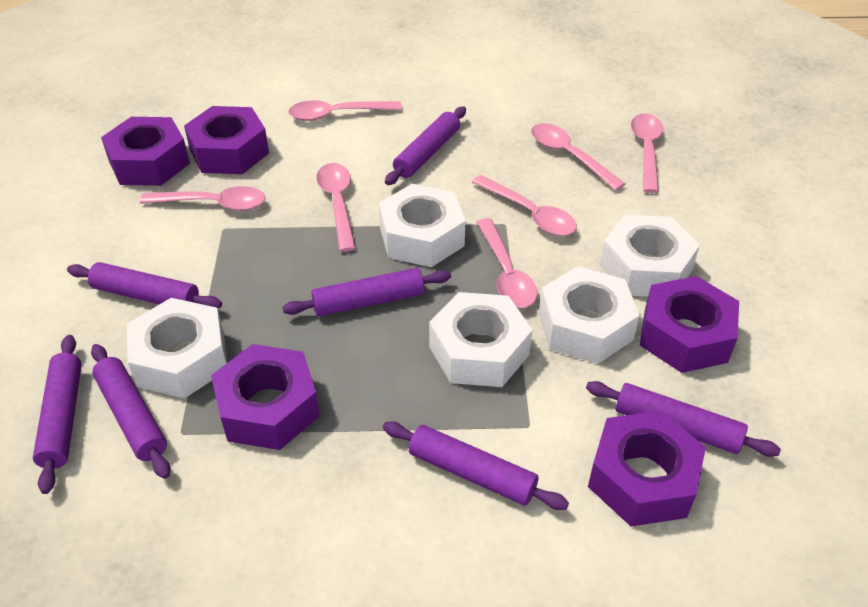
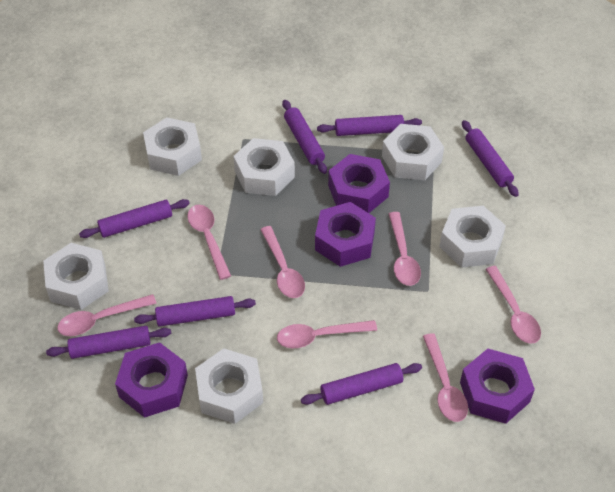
purple nut: [101,117,190,186] [184,106,269,174] [211,344,320,450] [588,411,706,526] [640,276,739,373] = 5 -> [115,342,188,418] [315,202,376,267] [328,154,390,213] [460,349,535,424] = 4
white nut: [127,298,227,398] [379,184,465,267] [429,292,533,387] [539,266,640,364] [600,215,700,297] = 5 -> [43,243,109,310] [143,117,202,176] [195,348,263,424] [233,138,295,196] [382,124,444,180] [439,206,506,268] = 6

